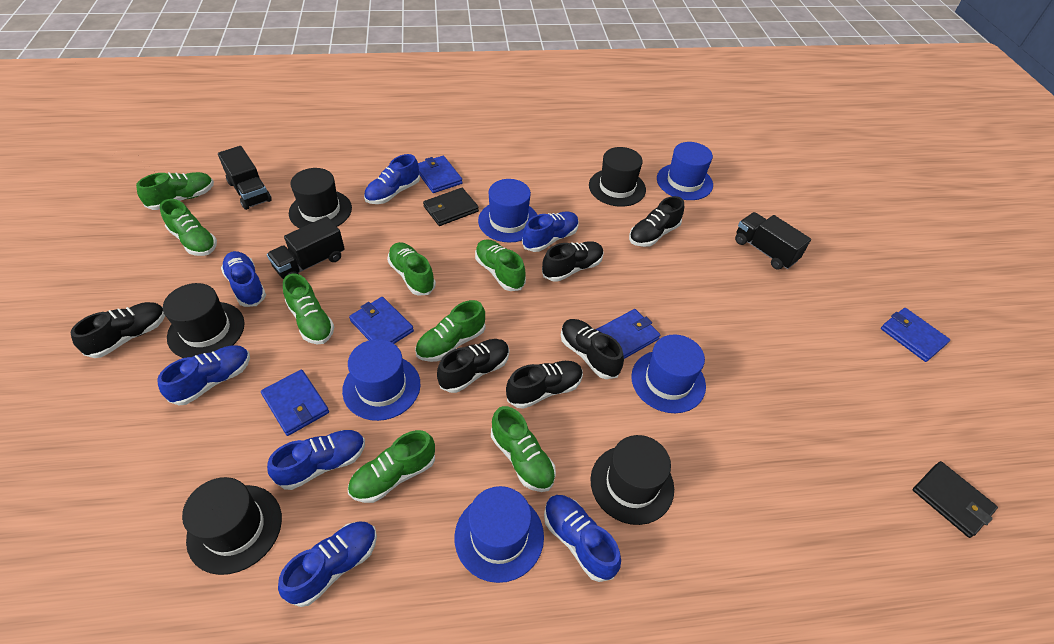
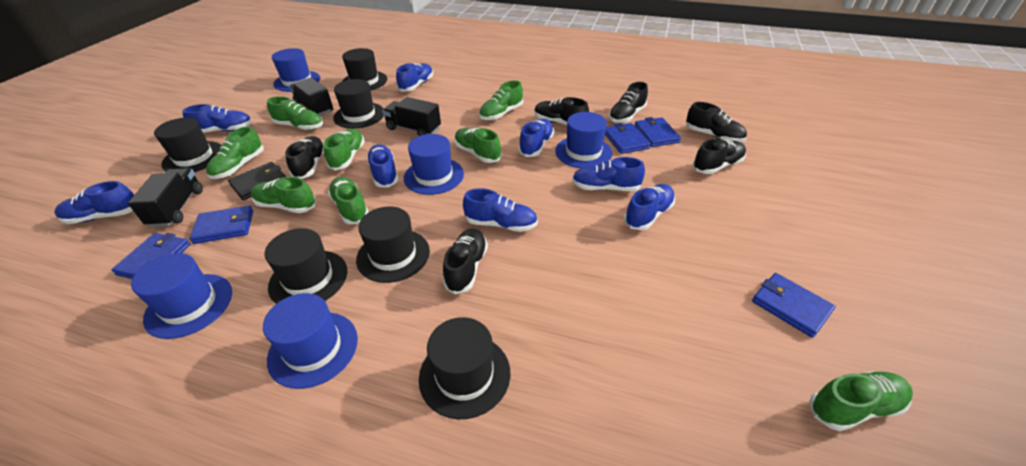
black hat: [163,283,245,358] [182,477,282,575] [289,168,352,228] [589,147,646,207] [591,435,674,525] = 5 -> [154,118,222,172] [264,228,347,304] [333,79,384,129] [342,48,387,90] [356,206,430,283] [419,317,510,419] = 6
black wallet: [423,188,479,226] [912,461,998,538] = 2 -> [228,162,286,200] = 1
blue shoe: [157,345,250,406] [221,251,266,307] [267,430,365,490] [278,521,377,607] [364,154,420,204] [522,211,579,252] [544,495,621,582] = 7 -> [54,181,134,224] [182,104,252,133] [366,144,398,188] [396,63,433,91] [463,188,538,232] [518,119,554,157] [572,157,645,191] [624,184,675,230] = 8

